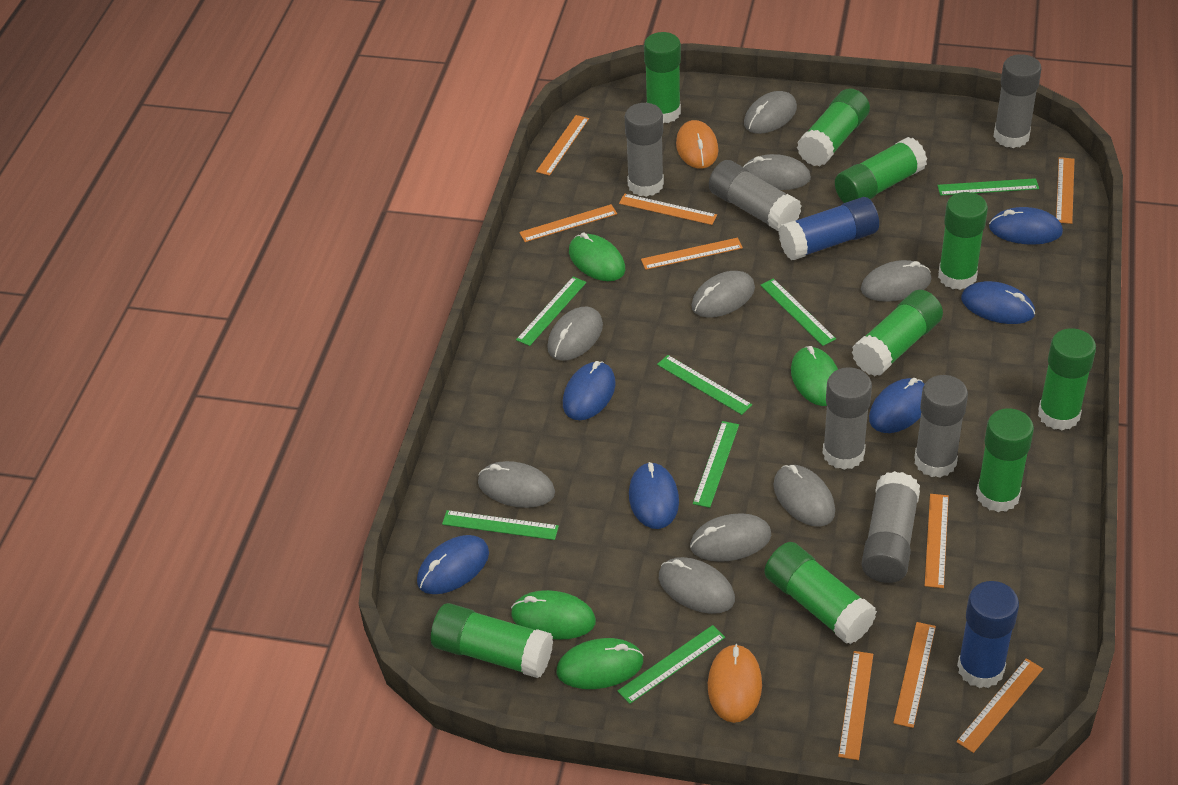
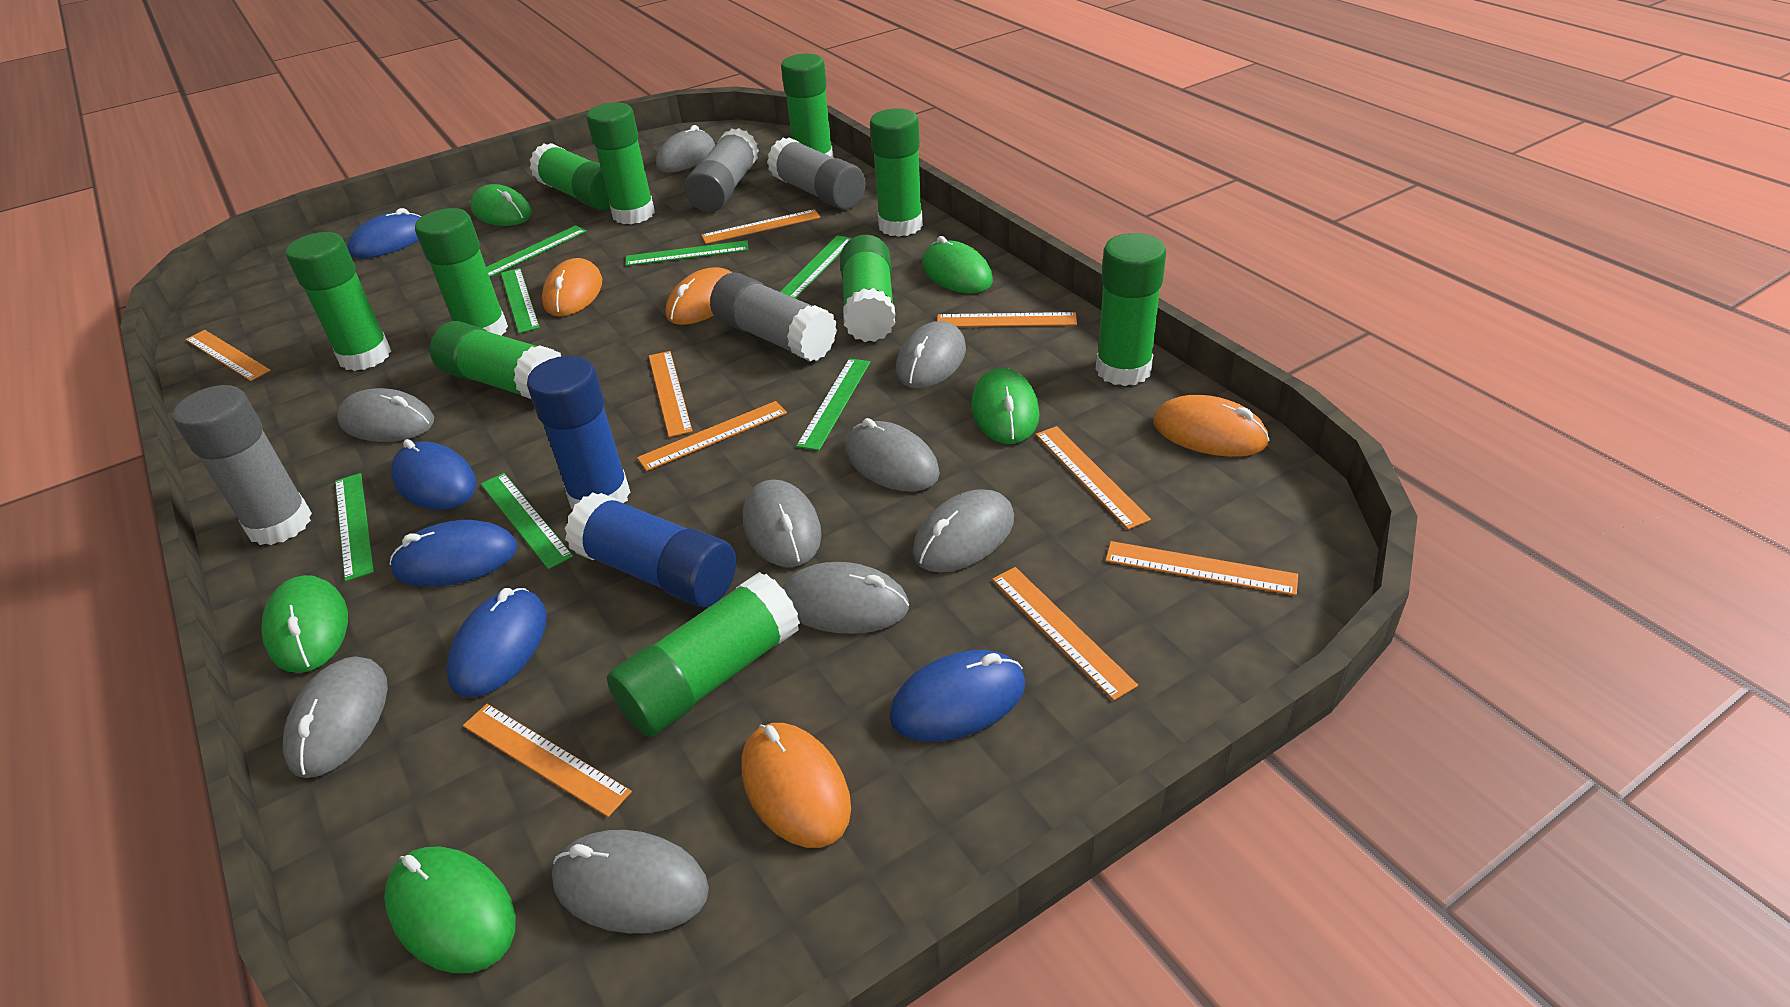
blue mouse: [417,535,489,594] [563,361,616,420] [629,462,679,529] [869,378,924,433] [961,281,1035,324] [989,207,1063,245] = 6 -> [347,208,422,259] [390,520,518,587] [391,439,477,510] [446,588,547,697] [889,650,1025,742] = 5
green glue stick: [431,603,553,678] [644,32,681,123] [764,542,877,644] [797,88,870,166] [835,137,927,203] [852,290,943,376] [938,192,988,290] [976,408,1034,512] [1038,328,1096,431] = 9 -> [286,232,391,371] [415,208,508,336] [430,321,561,399] [530,143,610,211] [586,102,655,224] [607,572,800,737] [781,54,834,158] [840,235,895,342] [870,108,923,237] [1096,233,1166,386] = 10
green mouse: [511,590,596,640] [557,638,643,689] [569,232,625,281] [791,346,838,406] = 4 -> [262,575,348,673] [384,847,516,973] [470,184,532,226] [922,236,993,293] [971,368,1040,444] = 5
grey glue stick: [625,103,664,197] [709,160,802,232] [823,367,872,470] [861,471,920,583] [914,375,968,478] [993,54,1042,148] = 6 -> [172,385,312,545] [685,128,759,212] [710,272,837,362] [767,137,866,210] = 4
orange mouse: [676,120,719,169] [708,644,762,723] = 2 -> [542,258,602,316] [666,267,732,325] [741,723,851,848] [1153,395,1270,457] = 4

